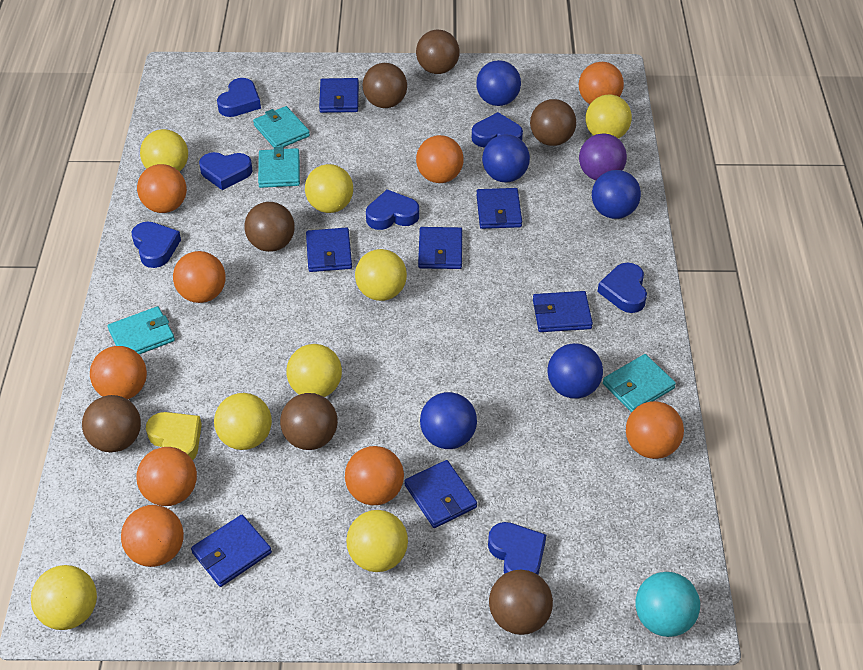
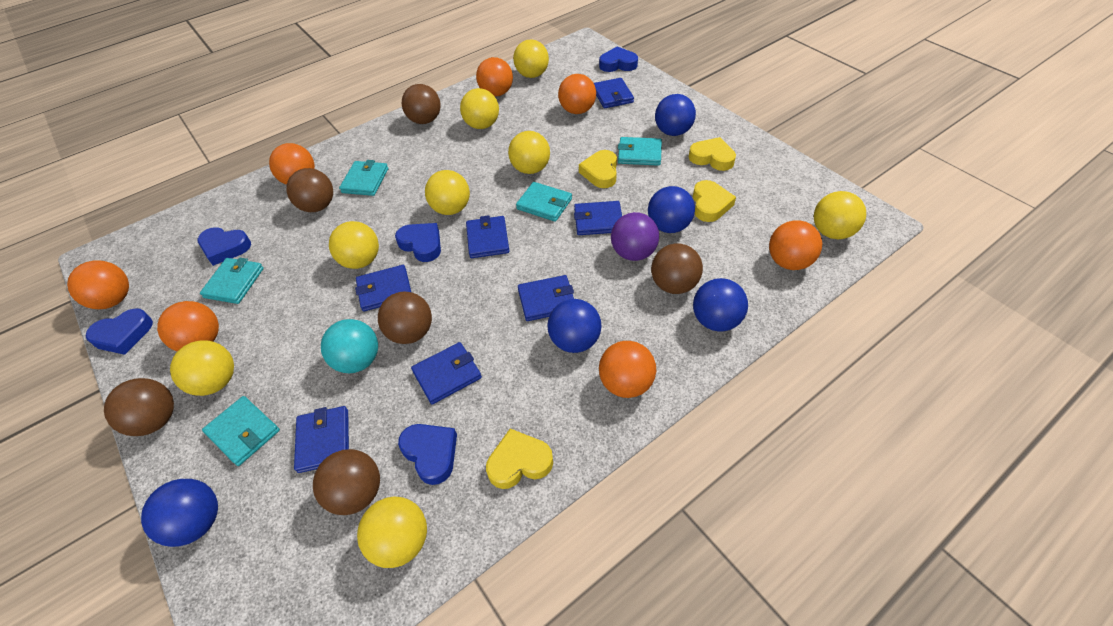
blue heart: [132,222,181,268] [199,152,253,190] [217,78,261,117] [366,189,419,230] [472,112,523,147] [488,522,546,575] [598,263,647,313] = 7 -> [85,308,153,355] [197,227,251,266] [395,223,441,262] [398,424,457,485] [599,46,638,72] = 5
brown ball: [82,395,141,453] [244,202,295,252] [280,393,338,450] [362,63,407,108] [416,30,460,74] [489,570,553,635] [530,99,576,146] = 7 -> [104,378,174,436] [286,168,333,212] [313,449,380,515] [378,291,432,344] [402,84,441,124] [651,244,703,294] = 6
orange ball: [90,346,147,399] [121,505,184,567] [137,164,187,213] [137,447,197,506] [173,251,226,303] [345,446,404,505] [416,135,463,183] [579,62,624,104] [626,401,684,459] = 9 -> [67,260,129,309] [157,301,219,351] [269,143,315,185] [476,57,513,97] [558,74,596,114] [599,341,656,398] [769,220,822,270] = 7
turquoise wallet: [108,306,175,355] [253,106,310,147] [258,147,300,188] [603,354,676,412] = 4 -> [200,258,264,304] [202,396,280,466] [339,160,388,196] [516,182,572,222] [618,137,662,166] = 5
yellow heart: [146,412,202,460] = 1 -> [486,429,553,489] [579,150,617,188] [689,137,736,171] [693,180,736,222] = 4

